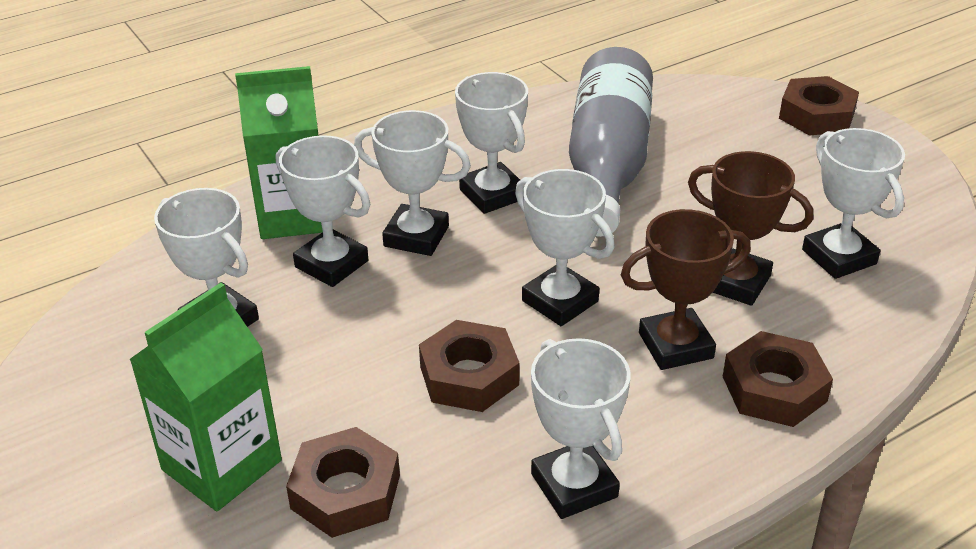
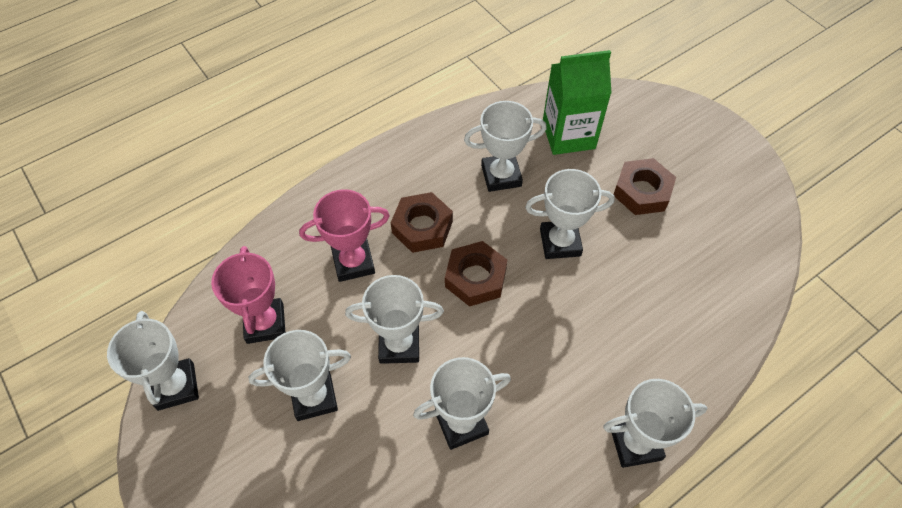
brown nut: [286,427,400,538] [419,320,520,412] [723,331,833,427] [779,76,859,135] = 4 -> [391,192,453,253] [445,241,507,307] [613,158,676,215] = 3
brown trophy: [621,209,751,370] [688,151,813,306] = 2 -> none = 0
green carton: [129,283,282,511] [235,66,323,239] = 2 -> [543,50,611,155] = 1
grey bottle: [569,47,653,237] = 1 -> none = 0
pink trophy: none = 0 -> [211,246,286,344] [299,189,390,282] = 2

